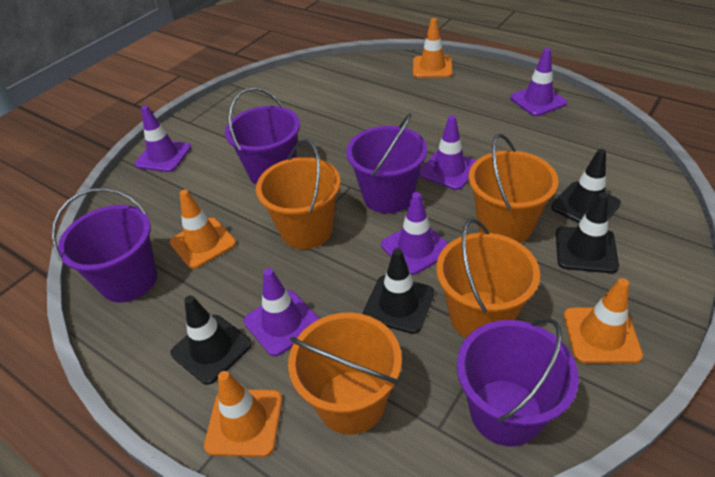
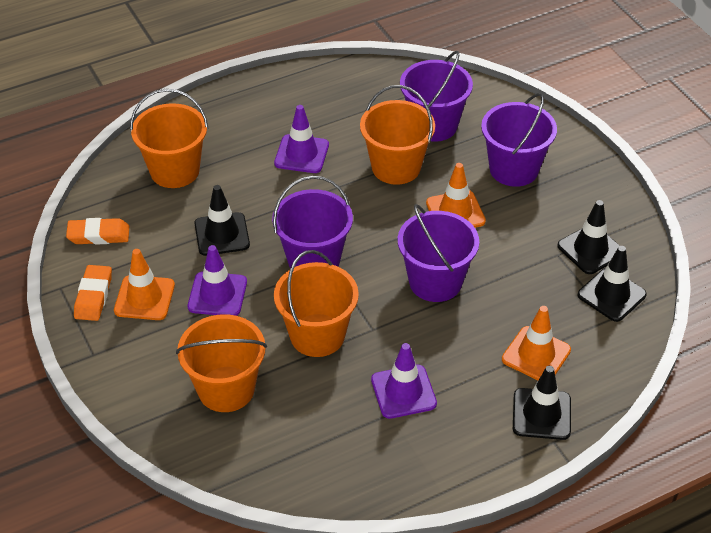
orange eraser: none = 0 -> [66,218,129,245] [74,265,112,321] = 2
orange traffic cone: [170,190,236,269] [204,371,282,457] [413,18,453,78] [564,278,643,363] = 4 -> [114,249,175,320] [426,163,486,228] [502,306,571,380] = 3
purple traffic cone: [135,105,191,172] [244,268,319,357] [381,192,448,275] [419,115,476,190] [510,48,567,116] = 5 -> [188,245,247,316] [274,105,329,173] [371,343,437,419] = 3

